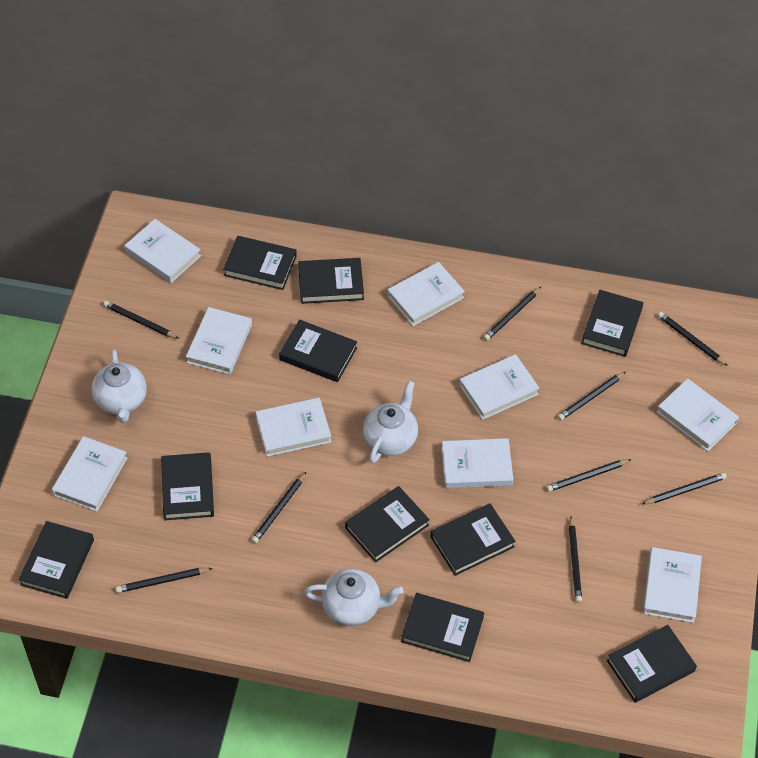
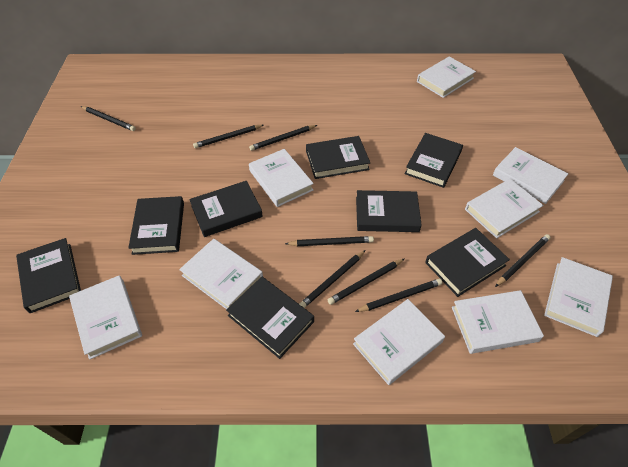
black book: [19,521,94,599] [161,452,214,520] [223,236,297,290] [279,320,357,382] [298,258,364,304] [345,486,430,563] [401,593,484,662] [431,503,516,576] [581,290,643,357] [607,625,697,703] = 10 -> [16,238,81,313] [128,196,184,255] [189,181,263,237] [226,277,314,359] [306,136,370,179] [356,190,422,232] [405,133,463,188] [425,228,510,297] = 8
black pencil: [103,301,179,339] [115,568,212,593] [251,472,306,543] [483,287,541,341] [546,459,632,492] [558,372,626,420] [569,516,582,603] [642,472,727,504] [658,312,728,366] = 9 -> [81,106,136,131] [193,125,264,148] [249,125,317,151] [285,236,374,246] [300,250,366,308] [328,258,405,305] [355,278,443,312] [495,234,550,287] = 8
white teapot: [92,350,147,423] [304,569,404,626] [363,381,418,463] = 3 -> none = 0

